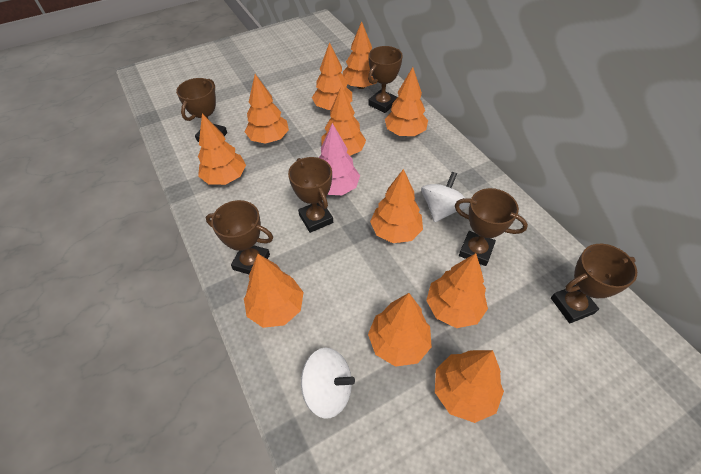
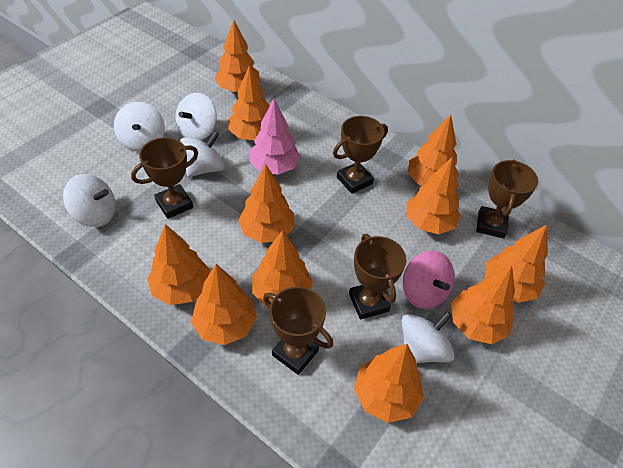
brown trophy: [176,78,227,142] [206,200,273,274] [288,157,333,233] [368,46,403,113] [455,188,528,266] [551,244,637,323] = 6 -> [131,137,198,219] [263,286,333,375] [333,116,388,194] [349,234,407,320] [476,160,538,239] = 5
pink spinning top: none = 0 -> [403,251,455,309] = 1
white spinning top: [301,348,355,418] [421,172,469,222] = 2 -> [63,174,116,227] [114,102,165,152] [175,93,217,140] [180,131,225,177] [402,311,455,363] = 5

